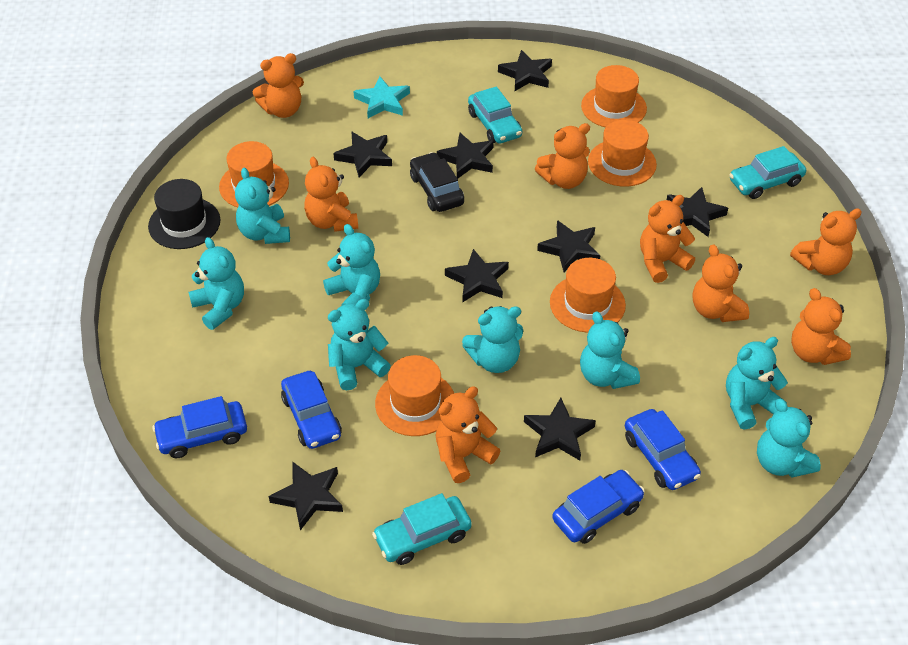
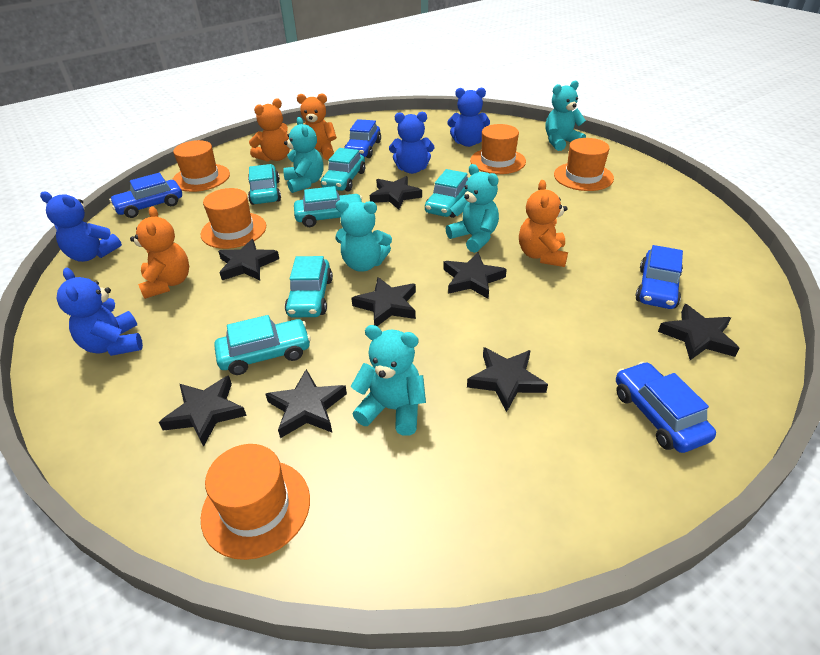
black car: [410,152,464,212] = 1 -> none = 0
black hat: [148,179,220,249] = 1 -> none = 0
blue teddy bear: none = 0 -> [40,192,122,262] [56,268,143,356] [389,112,434,174] [448,88,490,147] = 4
orange teddy bear: [253,53,304,118] [304,157,358,232] [435,386,500,483] [535,123,590,189] [640,195,695,283] [693,244,749,322] [790,208,862,275] [791,288,851,365] = 8 -> [130,206,189,299] [249,99,290,162] [297,93,337,160] [519,180,568,267] = 4
turquoise car: [372,493,472,565] [468,86,522,144] [729,146,806,199] = 3 -> [214,315,311,375] [248,164,281,205] [285,256,333,317] [294,186,362,227] [321,148,365,192] [425,169,469,218] = 6
turquoise star: [354,76,410,118] = 1 -> none = 0
turquoise teddy bear: [189,237,244,330] [235,168,290,244] [323,224,380,306] [328,299,391,391] [462,306,523,373] [580,311,640,389] [726,337,788,430] [757,399,821,477] = 8 -> [283,117,324,193] [335,200,392,272] [351,325,426,436] [446,164,499,253] [545,81,586,151] = 5

